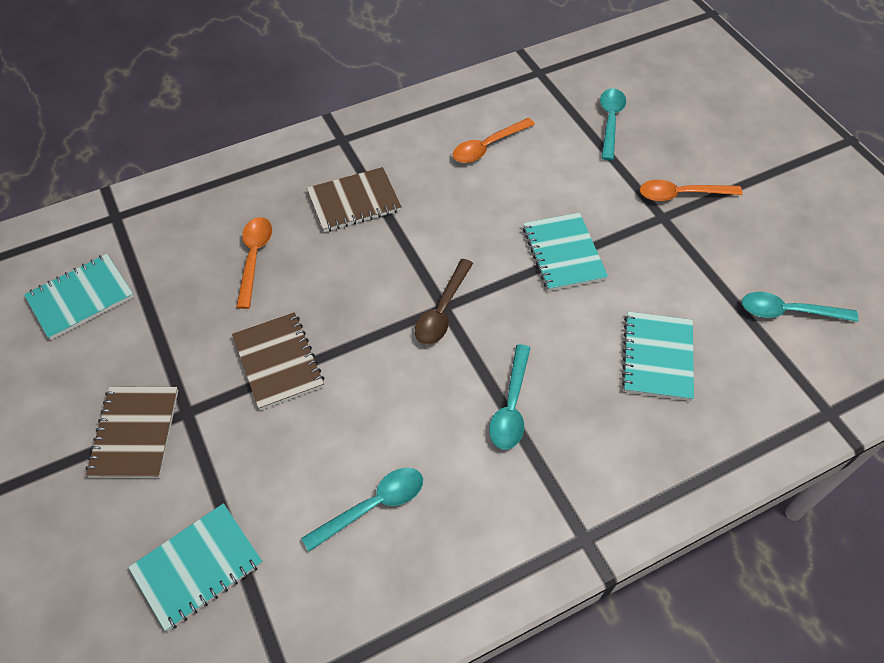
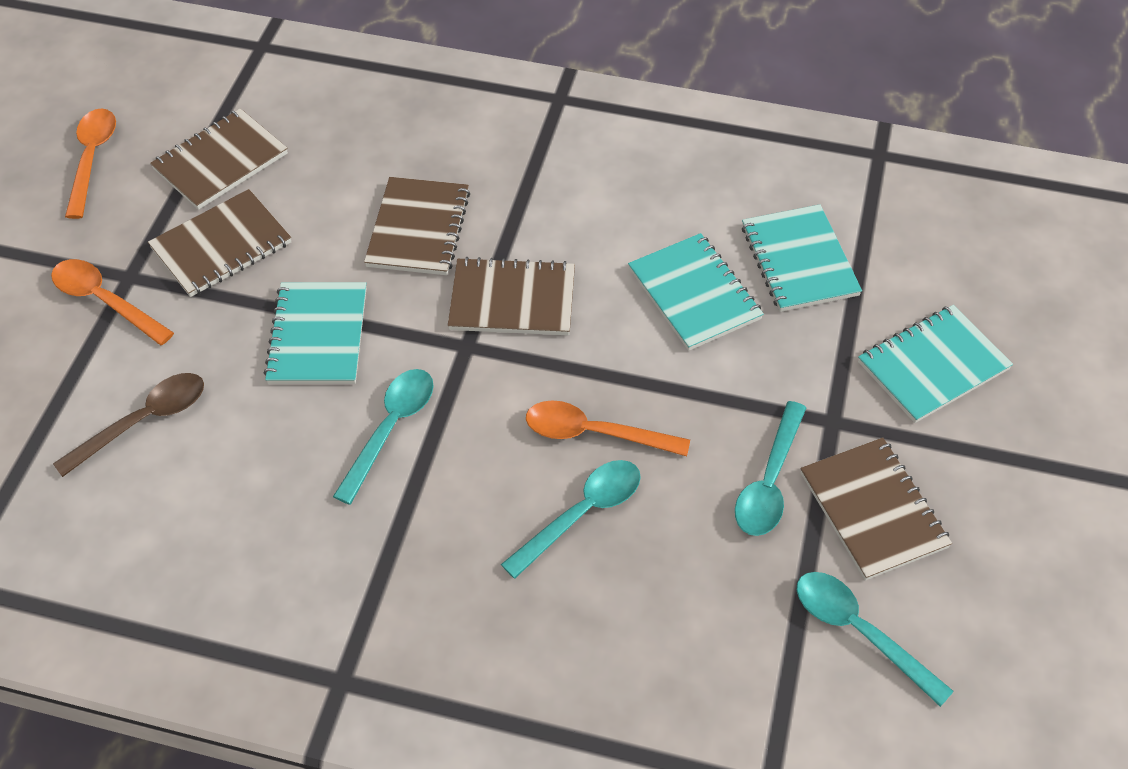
brown notebook: [86,387,178,478] [232,312,324,410] [307,167,402,232] = 3 -> [148,189,291,297] [150,108,288,210] [364,177,470,275] [448,257,575,335] [800,438,952,581] = 5

